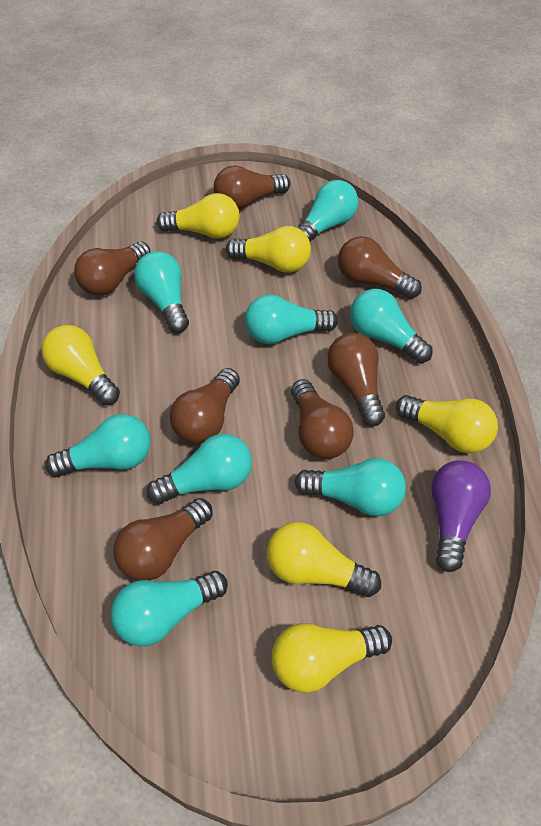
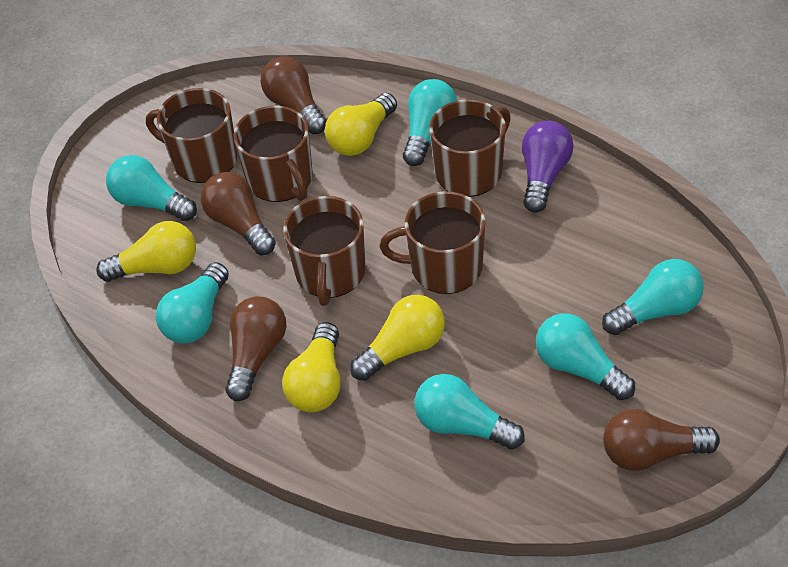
brown light bulb: [74,241,151,296] [113,498,213,581] [170,368,240,444] [214,166,290,209] [291,379,354,459] [327,333,385,426] [338,236,422,299] = 7 -> [201,172,276,255] [225,296,286,401] [261,56,326,134] [603,409,720,471] = 4
brown mug: none = 0 -> [146,88,237,183] [233,106,313,202] [283,196,366,306] [380,191,486,294] [429,99,511,197] = 5
turquoise light bulb: [45,414,151,477] [111,571,228,647] [134,251,189,333] [147,434,252,504] [245,295,338,344] [294,458,406,516] [297,180,358,242] [350,289,433,363] = 8 -> [106,155,197,221] [156,262,229,343] [403,79,457,166] [414,374,525,450] [536,313,635,400] [602,259,704,335] = 6
yellow light bulb: [42,325,120,405] [157,193,240,239] [226,226,311,273] [267,522,381,597] [272,623,392,693] [396,395,498,453] = 6 -> [96,221,196,282] [282,322,341,412] [325,93,397,156] [350,295,445,381] = 4

